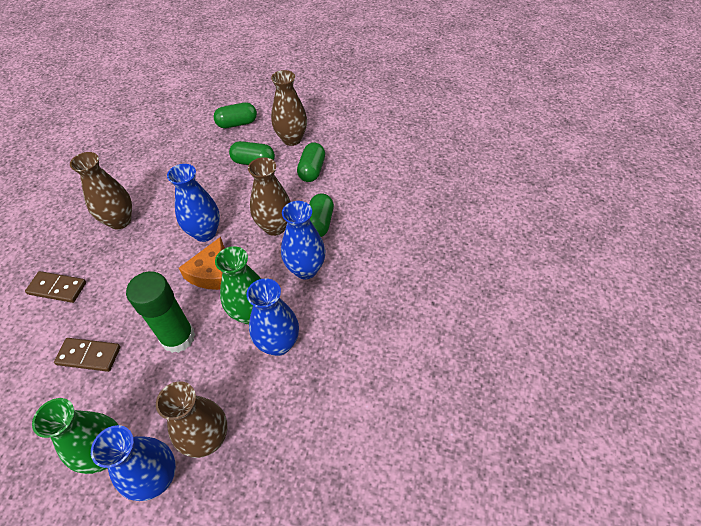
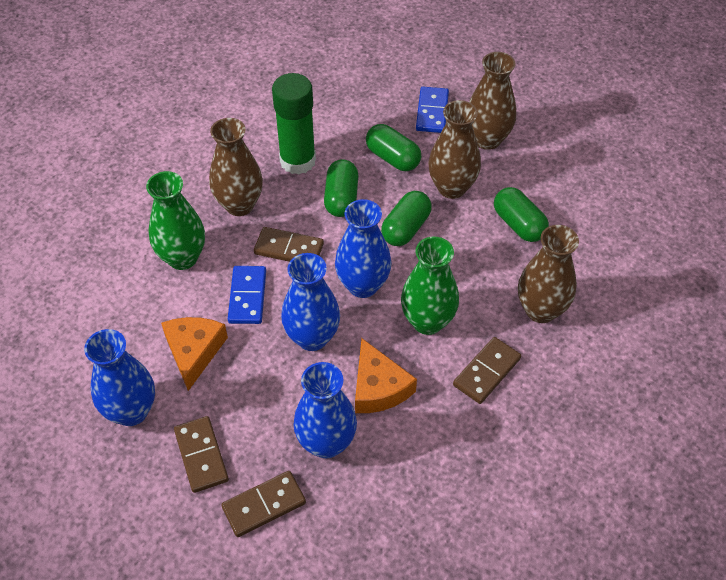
blue domino: none = 0 -> [228,266,266,324] [416,87,449,133] = 2
brown domino: [25,271,86,303] [54,338,121,372] = 2 -> [174,416,229,493] [221,471,306,537] [254,227,324,262] [453,337,521,404] = 4
orange cheese: [179,237,225,290] = 1 -> [161,317,228,391] [355,338,417,413] = 2

